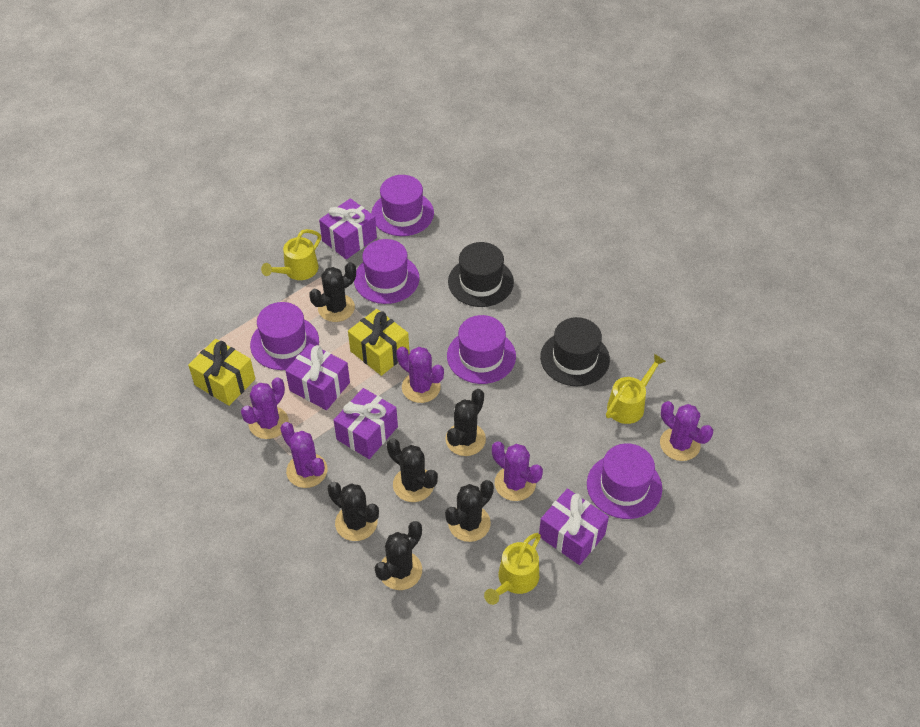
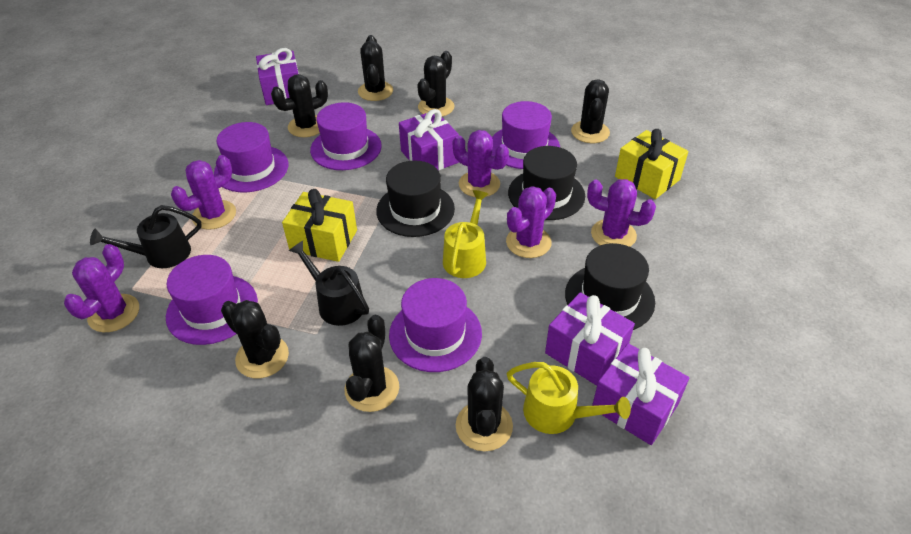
black cactus: [309,262,356,322] [328,482,379,541] [375,521,422,590] [387,438,438,502] [445,389,486,456] [445,480,494,542] = 6 -> [221,300,289,378] [271,74,328,137] [345,315,399,412] [358,35,393,101] [417,51,454,117] [456,357,513,451] [571,79,610,143] = 7
black hat: [448,242,514,307] [540,317,610,386] = 2 -> [376,161,455,237] [508,146,585,220] [565,243,655,330] = 3
black watering can: none = 0 -> [90,205,202,268] [289,241,369,326] = 2
yellow watering can: [261,229,321,280] [484,533,541,605] [606,354,666,424] = 3 -> [443,190,488,278] [507,362,631,434] = 2

